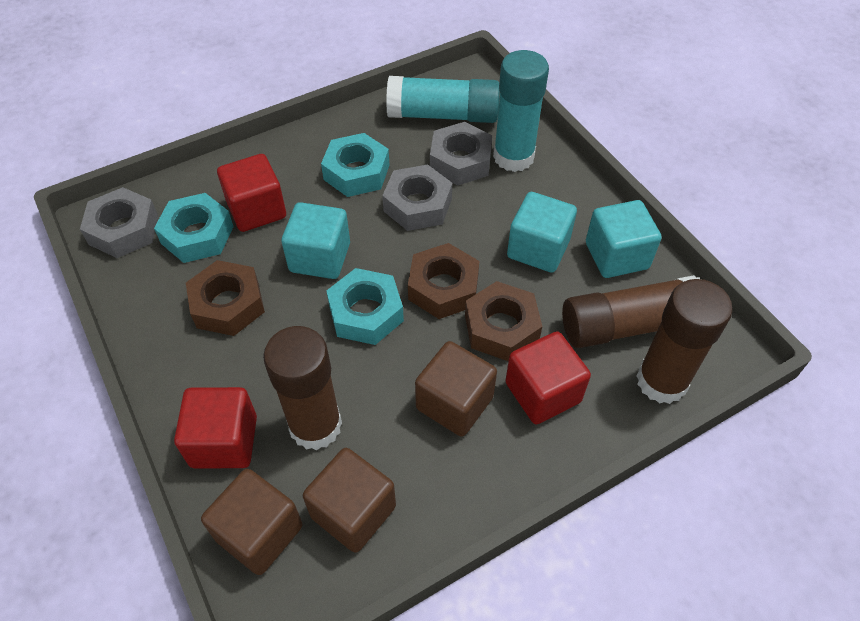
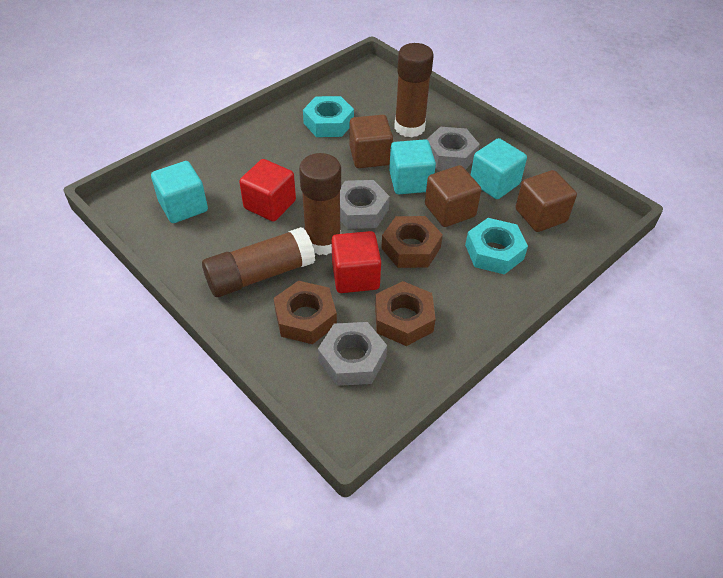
red cube: [174,387,257,469] [217,154,286,232] [505,332,591,424] = 3 -> [239,159,296,222] [331,231,381,293] = 2
turquoise glue stick: [386,76,500,123] [493,50,549,172] = 2 -> none = 0
turquoise nut: [154,193,234,263] [321,133,390,197] [326,268,404,345] = 3 -> [303,96,354,137] [465,218,528,275] = 2

